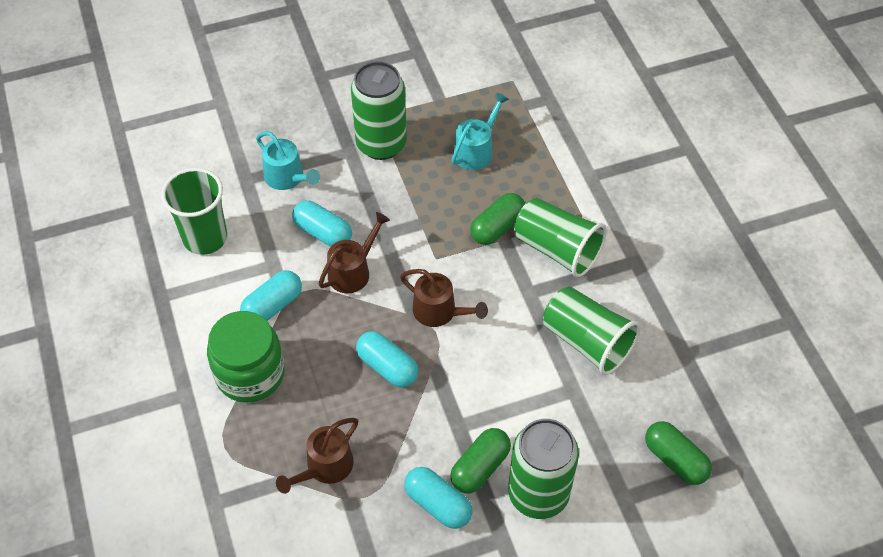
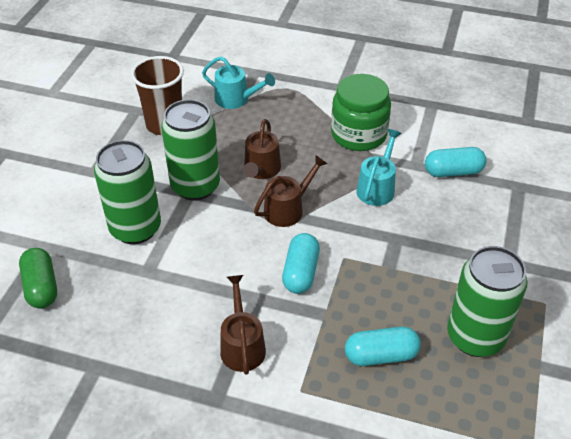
brown cup: none = 0 -> [131,56,184,135] = 1
green can: [351,61,407,160] [508,419,579,519] = 2 -> [94,140,161,244] [161,99,220,201] [447,246,527,357] = 3
green capsule: [450,428,511,493] [470,193,525,245] [645,421,712,485] = 3 -> [19,248,57,309] = 1
green cup: [161,168,227,255] [514,198,607,278] [543,287,640,375] = 3 -> none = 0
turquoise capsule: [240,270,302,321] [292,201,352,247] [356,331,418,388] [404,467,472,529] = 4 -> [282,233,320,294] [345,327,421,366] [425,147,487,177] = 3

